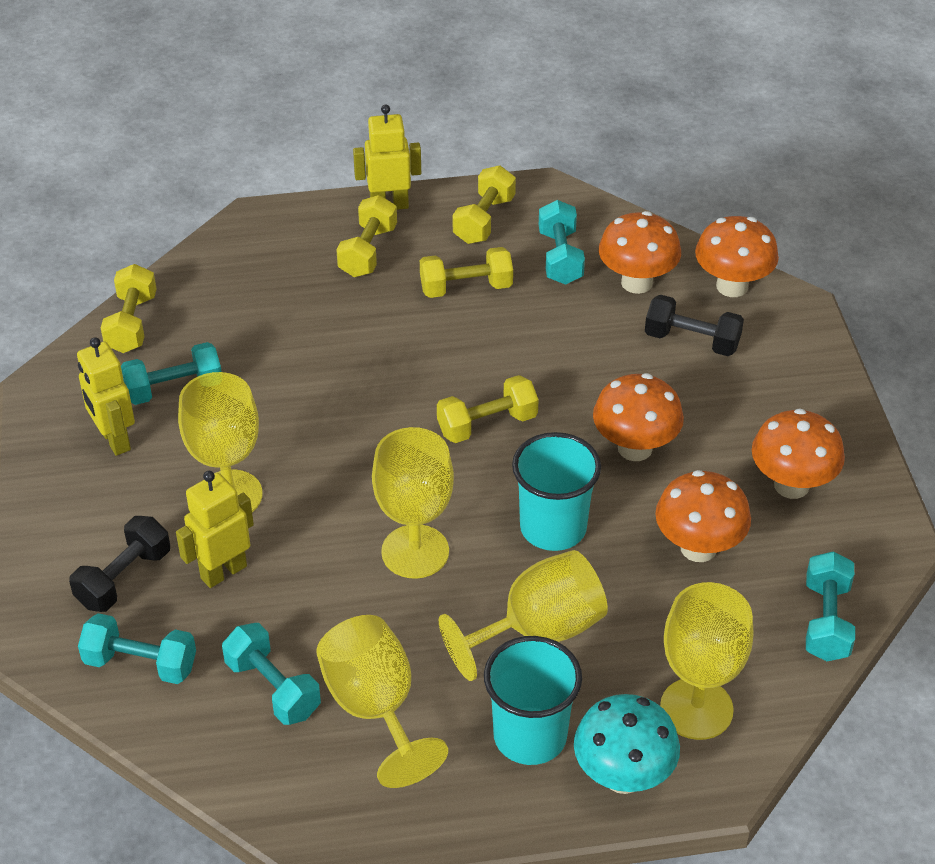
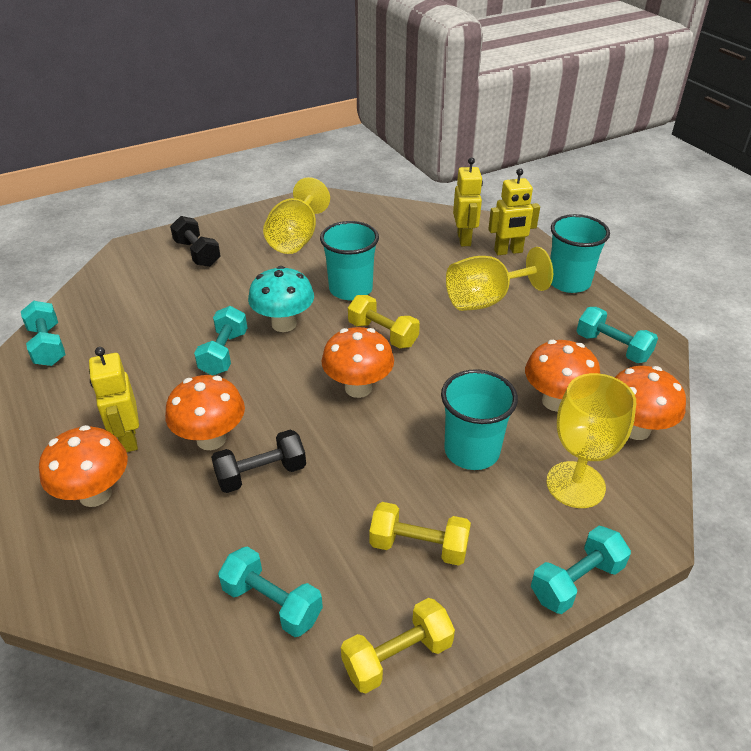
turquoise cup: [484,636,582,765] [512,432,601,551] = 2 -> [320,221,379,300] [441,369,518,470] [550,214,610,293] = 3
yellow dumbbell: [101,264,156,353] [336,195,397,277] [420,247,513,298] [437,375,539,443] [453,165,516,244] = 5 -> [341,598,455,694] [348,295,420,349] [369,502,471,566] = 3
yellow goblet: [178,372,263,512] [316,615,448,788] [372,427,454,579] [439,550,608,681] [660,582,753,740] = 5 -> [263,177,330,254] [446,247,553,311] [546,373,636,508] = 3

